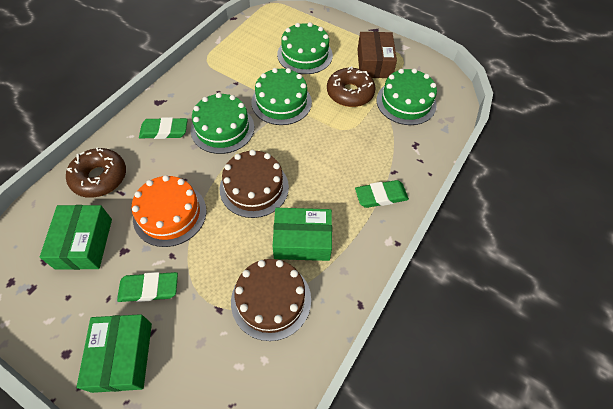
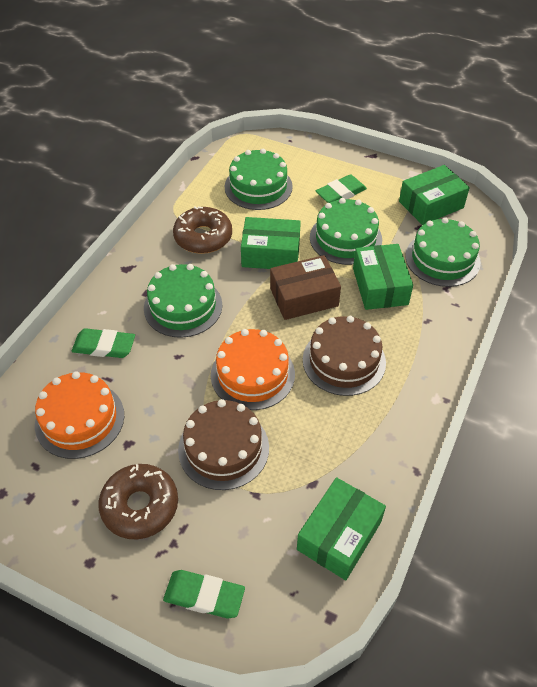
green box: [40,205,112,270] [77,314,152,393] [272,208,332,261] = 3 -> [241,217,301,269] [297,477,386,580] [353,244,413,310] [399,165,470,225] = 4
orange cake: [131,175,206,247] = 1 -> [35,371,124,459] [211,329,295,410] = 2

